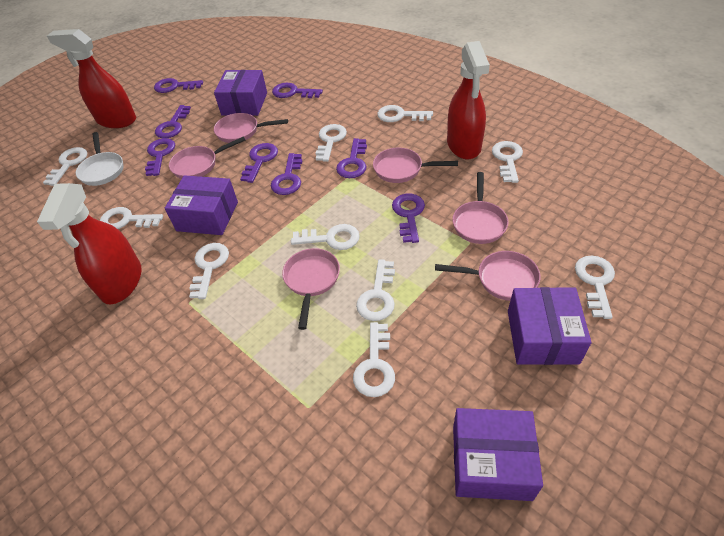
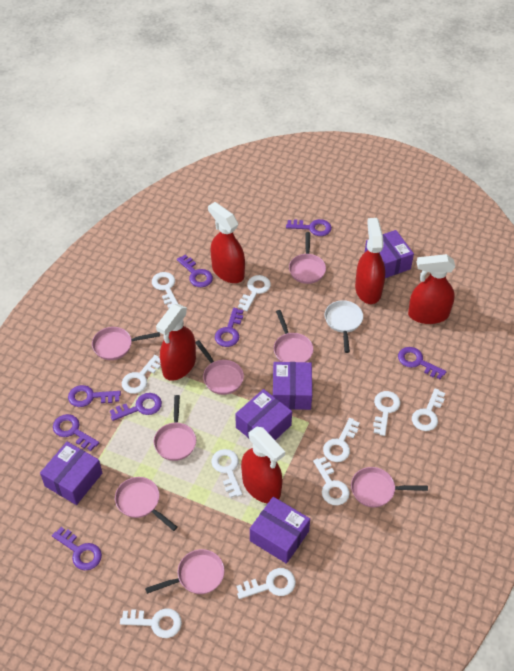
pink pan: [169,137,245,179] [214,113,288,143] [282,248,340,330] [373,148,458,183] [435,251,540,301] [452,172,509,244] = 6 -> [92,327,160,360] [115,477,178,531] [145,549,225,594] [154,395,196,461] [195,340,244,395] [274,310,313,362] [289,232,326,284] [351,467,428,507] = 8
purple box: [165,175,238,235] [214,70,267,116] [453,408,543,501] [508,287,592,365] = 4 -> [40,442,102,505] [235,389,292,440] [250,497,310,564] [273,362,312,410] [365,230,414,278] = 5
red spray bottle: [37,183,142,304] [47,29,136,128] [447,41,490,159] = 3 -> [156,304,196,381] [208,202,245,283] [241,427,285,503] [355,218,385,304] [408,254,455,324] = 5

